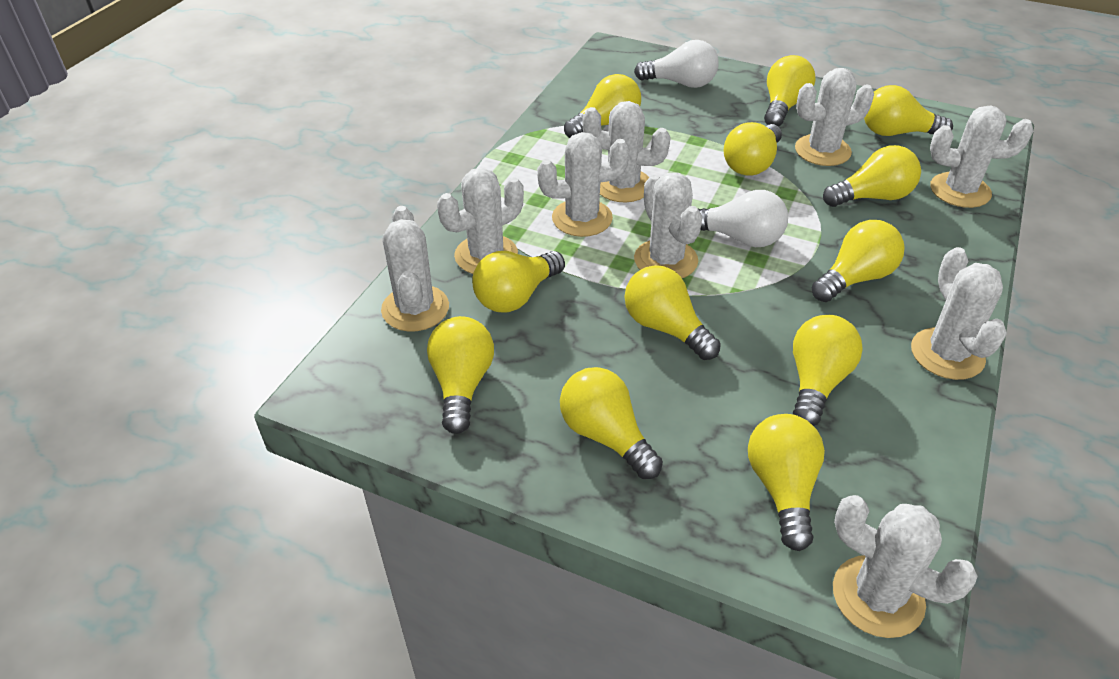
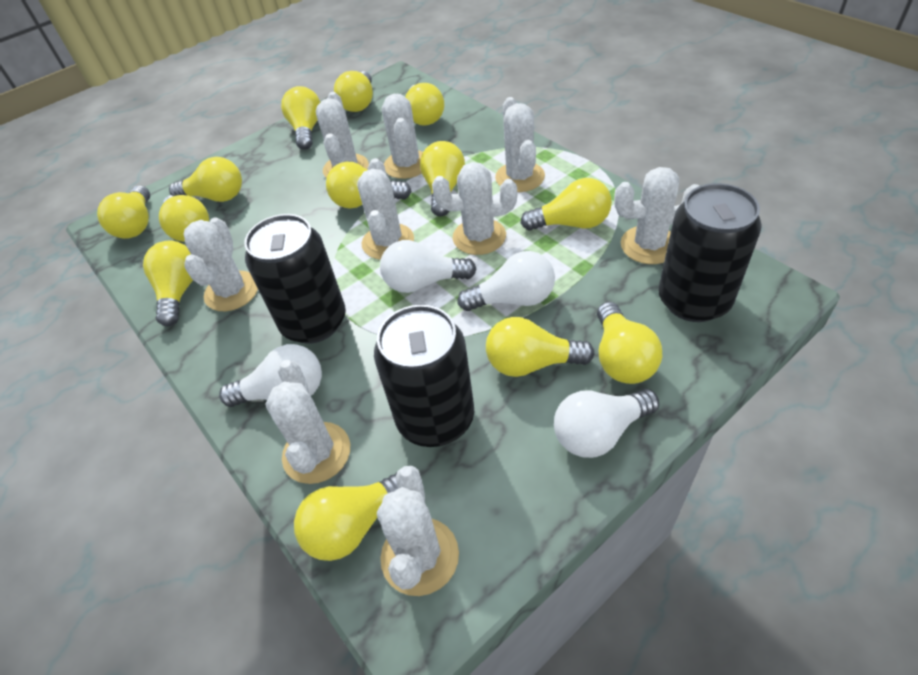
black can: none = 0 -> [244,214,346,344] [374,305,474,447] [658,183,762,322] = 3
white light bulb: [634,40,719,88] [698,190,788,247] = 2 -> [219,344,322,407] [380,240,477,293] [457,251,555,311] [554,389,659,458] = 4
yellow light bulb: [427,316,494,434] [472,251,565,312] [560,367,663,479] [564,74,641,138] [625,265,721,360] [724,122,782,176] [748,414,825,551] [764,55,815,127] [793,315,863,426] [812,220,905,302] [823,145,921,207] [864,85,953,136] = 12 -> [97,186,150,239] [143,241,193,326] [159,195,209,242] [169,157,242,202] [281,86,320,150] [294,472,399,561] [326,161,411,209] [334,71,373,112] [405,83,444,126] [420,141,465,217] [486,317,595,377] [521,178,612,231] [597,302,662,384] = 13

